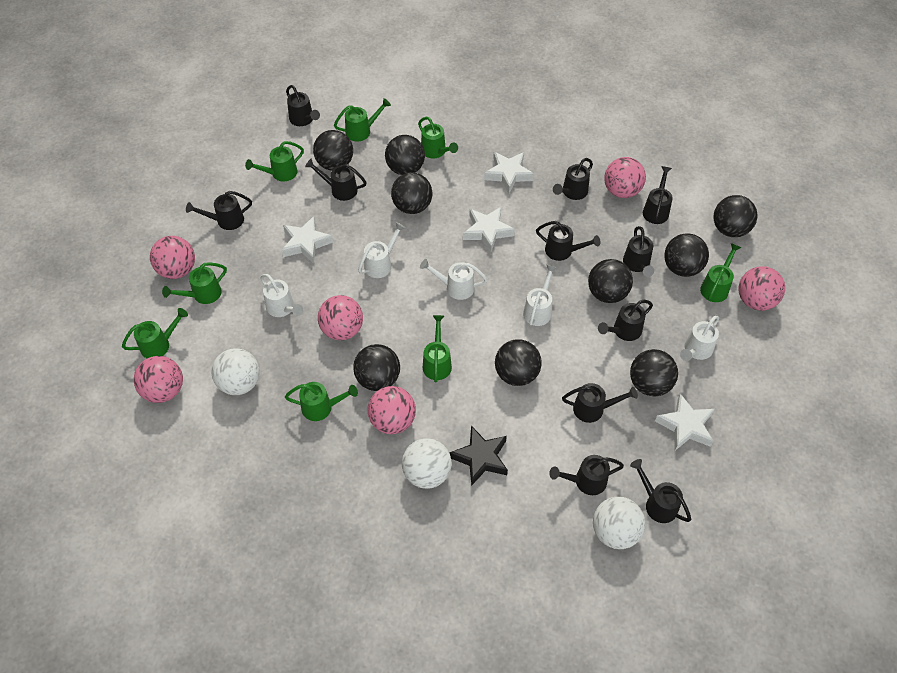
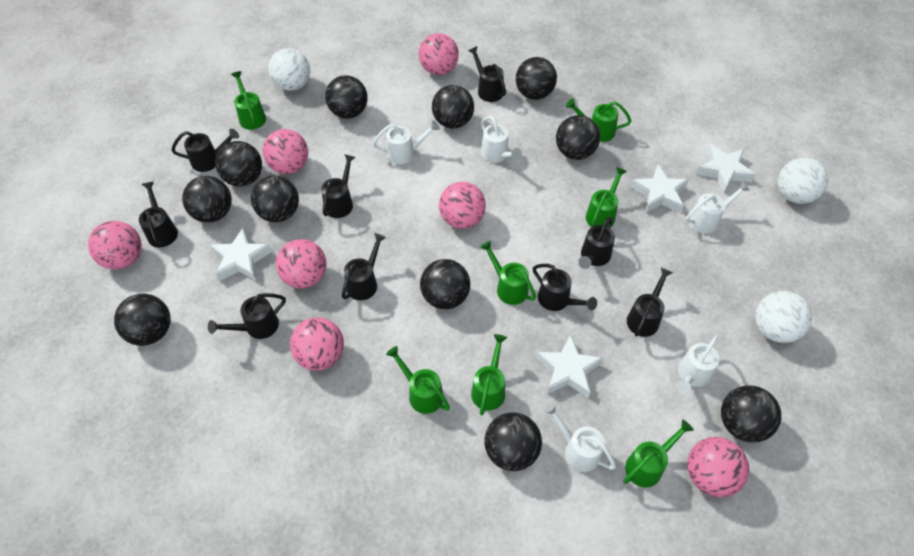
black ball: [313,130,353,171] [353,344,400,391] [385,135,425,175] [391,172,432,214] [495,339,542,386] [588,259,633,303] [630,349,678,396] [664,233,709,277] [713,195,757,237] = 9 -> [114,294,171,346] [182,176,232,223] [215,141,262,187] [251,176,299,222] [325,75,368,119] [420,259,470,309] [432,85,474,128] [484,412,542,471] [516,57,557,100] [556,115,600,160] [721,385,781,443] = 11
black star: [449,426,508,486] = 1 -> none = 0
black watering can: [186,191,252,230] [286,85,320,126] [305,159,367,201] [536,221,601,261] [549,455,624,495] [553,158,593,200] [562,383,638,423] [598,300,653,341] [623,226,654,277] [630,459,691,523] [643,166,673,224] = 11 -> [139,182,178,247] [171,129,239,172] [208,293,286,339] [321,154,355,218] [342,233,386,300] [468,46,506,102] [533,264,597,311] [578,217,615,269] [627,268,673,337] = 9
green watering can: [122,308,188,358] [162,262,227,304] [245,141,304,181] [285,382,358,421] [334,98,391,142] [418,117,458,158] [423,315,452,382] [700,243,742,302] = 8 -> [231,71,266,130] [386,346,450,414] [471,334,507,415] [480,241,536,305] [566,98,631,142] [585,167,627,228] [623,419,694,487] = 7
pink ball: [134,356,183,403] [150,236,195,279] [318,295,363,340] [368,386,416,434] [604,157,646,198] [738,266,785,311] = 6 -> [88,221,142,269] [263,129,308,174] [276,239,327,289] [290,317,344,371] [419,33,459,75] [439,182,486,229] [687,437,749,497] = 7

